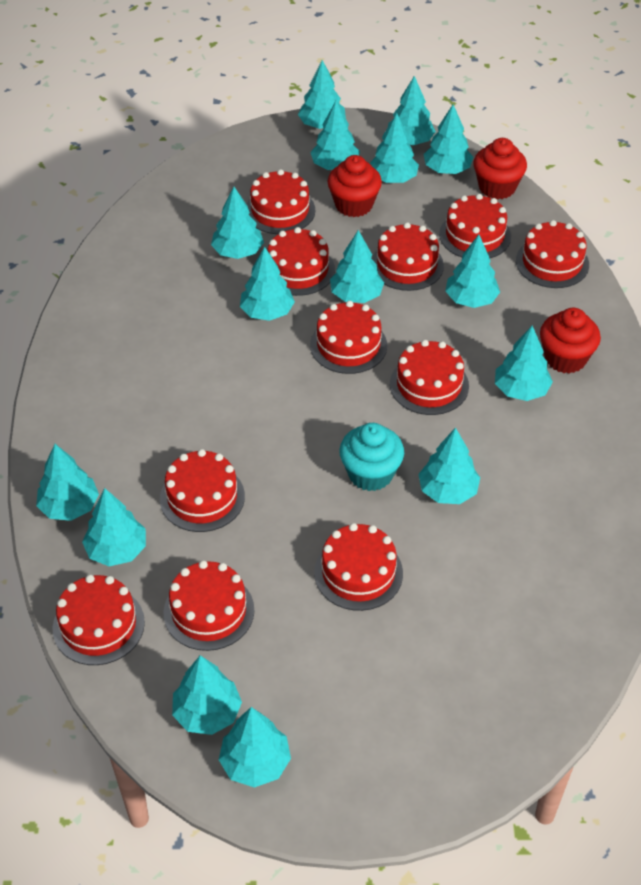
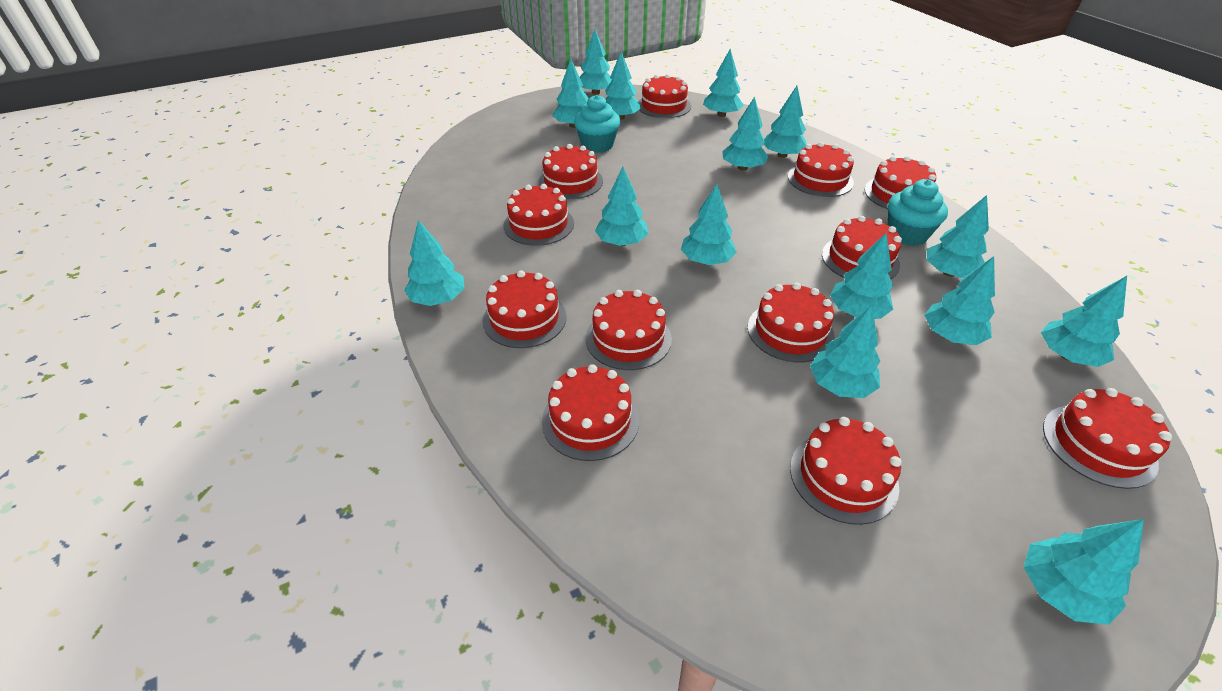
red cake: [52,575,145,665] [160,449,245,532] [164,560,254,651] [246,169,315,234] [268,227,335,296] [310,301,387,374] [314,523,403,611] [372,222,444,291] [390,340,469,415] [439,194,511,258] [516,220,589,288] = 11 -> [483,270,566,348] [504,184,574,246] [539,144,603,199] [542,364,639,461] [586,290,672,370] [638,74,691,118] [748,282,835,362] [788,142,854,197] [790,417,902,525] [822,216,902,279] [865,156,936,209] [1043,388,1172,489] = 12
red cupcake: [328,155,382,217] [474,138,527,199] [540,308,601,373] = 3 -> none = 0
turquoise cupcake: [339,423,404,491] = 1 -> [574,95,620,153] [888,179,948,246] = 2

